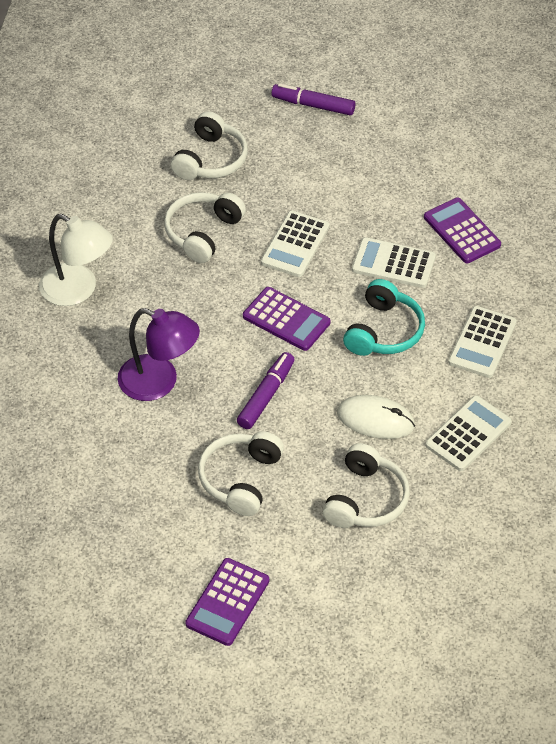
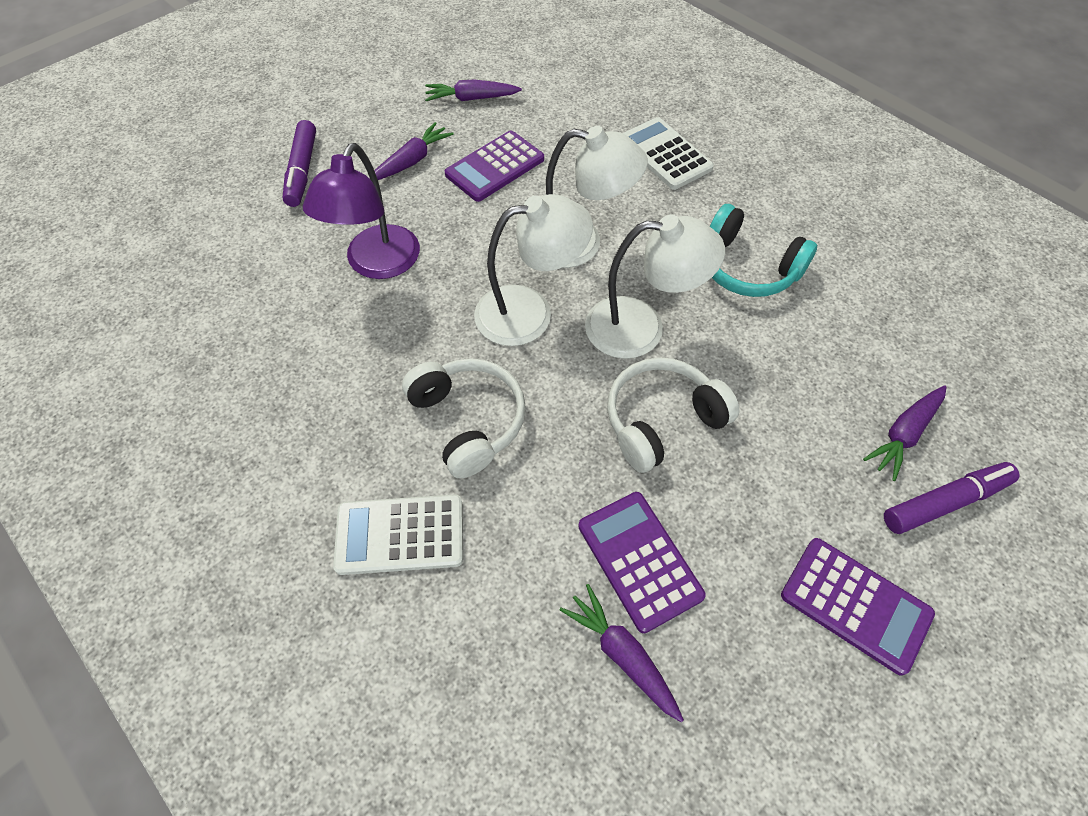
purple carrot: none = 0 -> [369,122,454,180] [425,80,522,101] [560,584,684,722] [863,385,947,481] = 4
white calculator: [261,211,330,277] [352,237,436,288] [425,395,512,471] [448,306,517,378] = 4 -> [333,494,463,575] [623,117,714,190] = 2
white headphones: [164,192,246,263] [171,111,248,180] [198,431,284,516] [322,443,410,528] = 4 -> [402,358,526,478] [607,357,739,473] = 2
white lamp: [39,214,113,306] = 1 -> [474,194,593,346] [546,126,648,268] [585,215,725,359] = 3
white mouse: [337,395,415,439] = 1 -> none = 0

